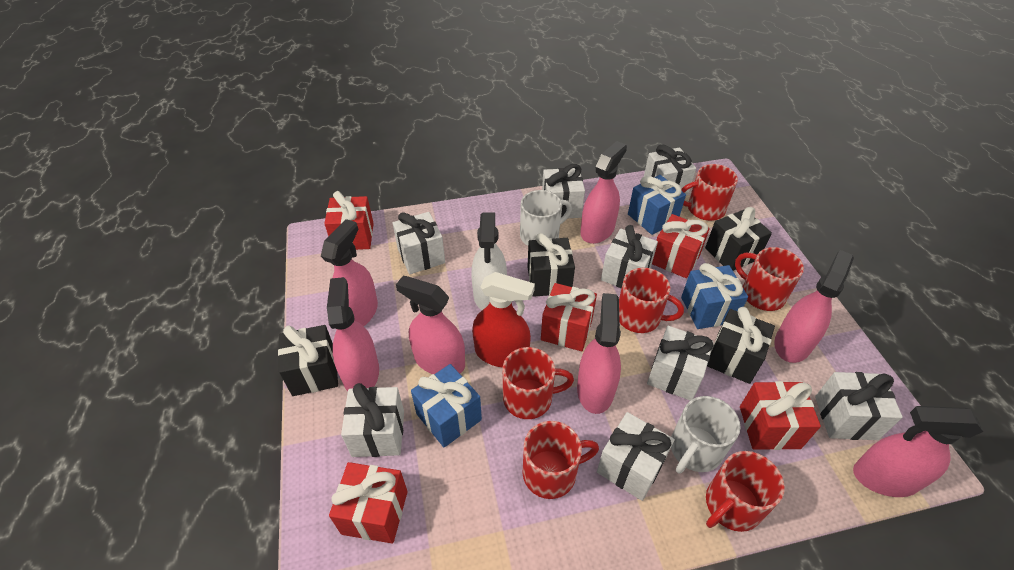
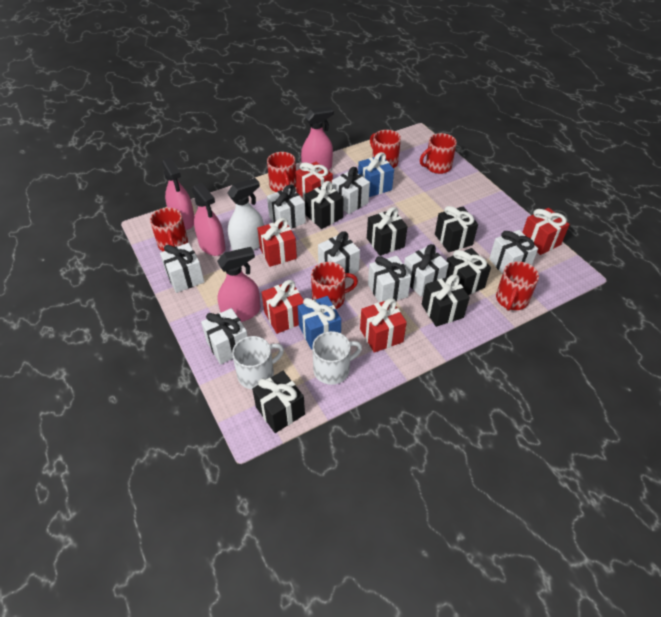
black gift: [278,325,338,396] [528,233,575,297] [705,207,772,271] [707,307,775,384] = 4 -> [252,371,305,433] [305,181,344,229] [367,207,408,256] [422,274,470,327] [435,206,478,252] [446,248,491,295] = 6
blue gift: [411,364,482,448] [628,175,686,235] [681,263,748,329] = 3 -> [298,296,341,350] [358,152,394,197] = 2
pink spray bottle: [321,219,378,326] [327,277,379,391] [396,276,465,374] [577,293,621,414] [580,141,627,244] [774,250,854,363] [853,406,983,497] = 7 -> [162,157,195,230] [192,182,226,256] [217,247,261,322] [301,107,334,170] = 4
red spray bottle: [472,272,535,368] = 1 -> none = 0

